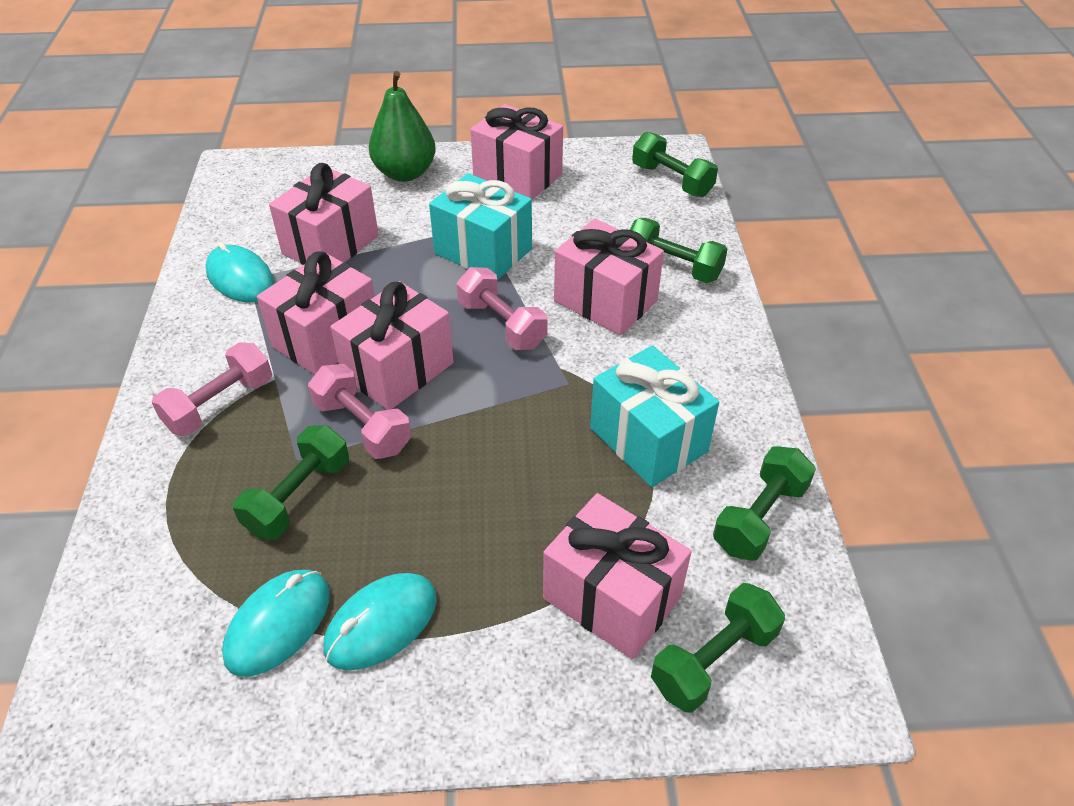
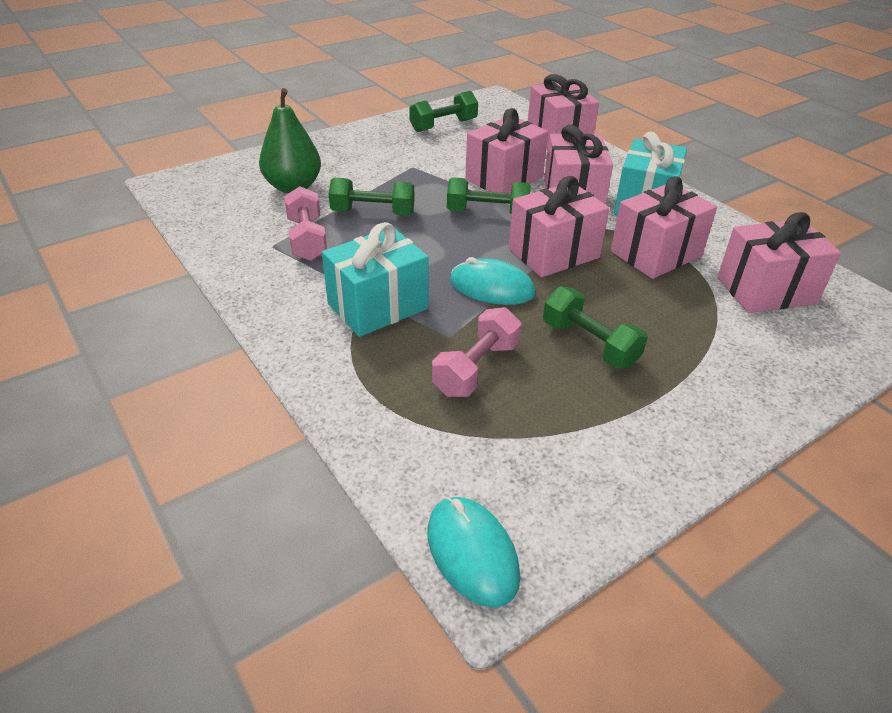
green dumbbell: [233,425,349,540] [630,218,727,283] [632,132,718,197] [651,583,785,713] [713,446,816,561] = 5 -> [329,178,414,216] [409,91,478,132] [447,177,531,214] [543,286,648,368] = 4
pink dumbbell: [152,342,272,436] [308,364,411,459] [457,267,548,350] = 3 -> [284,186,327,261] [432,307,522,397] = 2
turquoise mouse: [205,242,275,303] [222,570,330,677] [323,573,437,671] = 3 -> [427,497,521,608] [450,257,535,305] = 2

